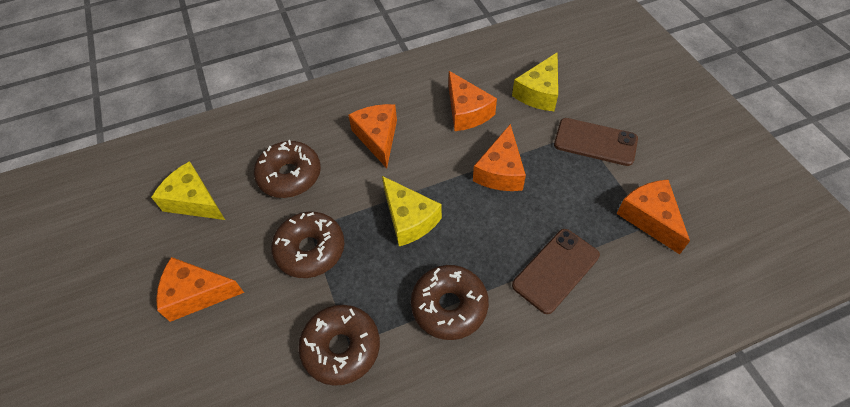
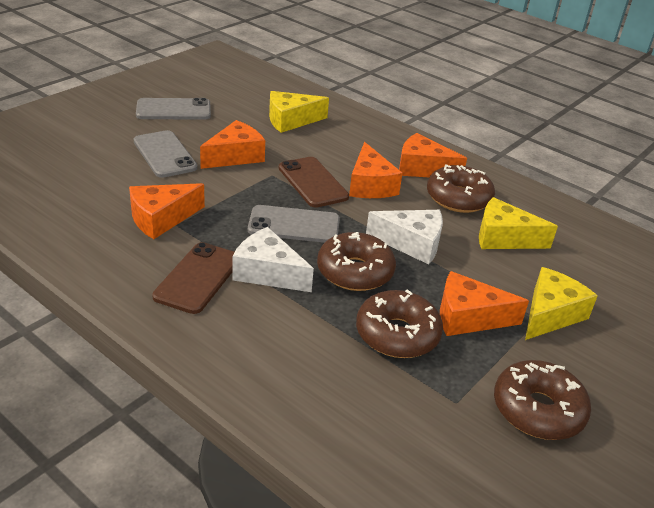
grey phone: none = 0 -> [134,130,198,178] [136,98,211,120] [248,205,340,243] = 3
white cheese: none = 0 -> [232,227,314,292] [366,210,443,264] = 2

